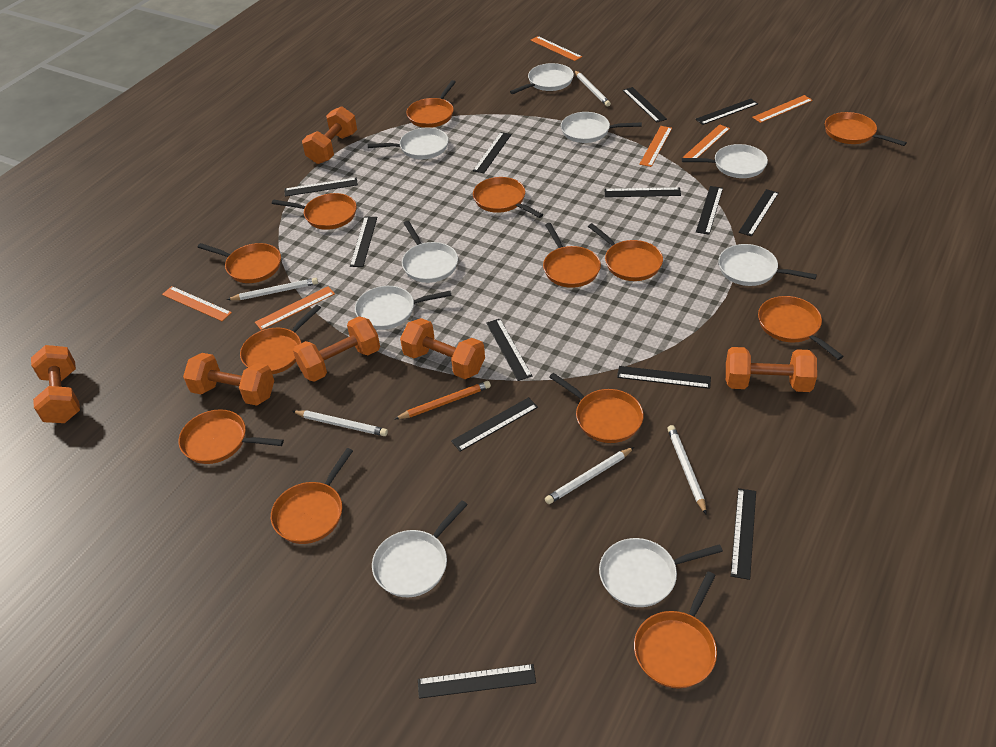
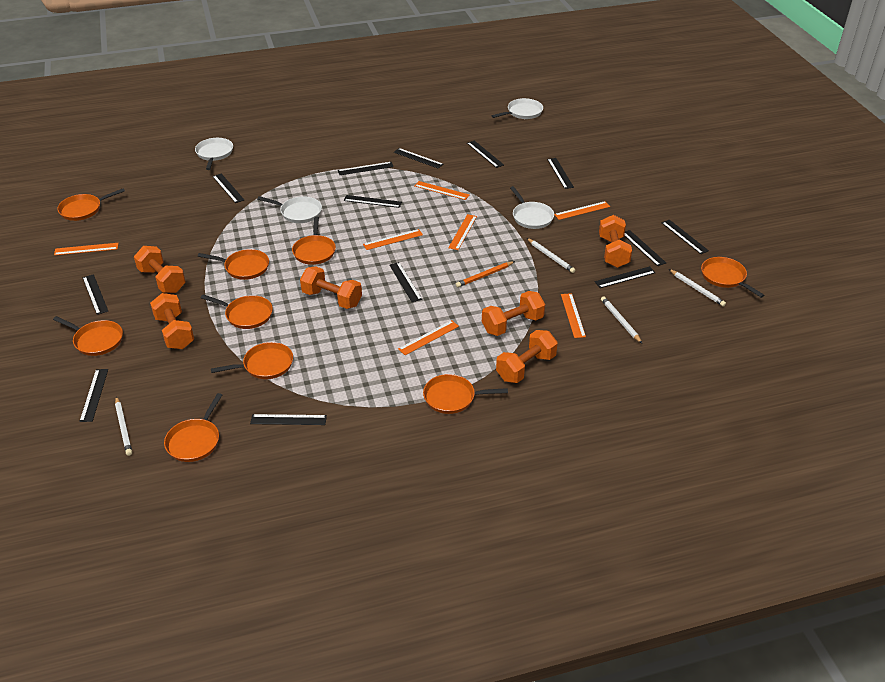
orange pan: [179,409,284,464] [198,243,281,283] [240,305,321,374] [271,448,353,544] [272,193,357,230] [406,80,456,128] [473,177,543,218] [543,223,601,288] [549,373,644,443] [588,223,663,281] [634,572,717,689] [758,296,844,360] [825,112,907,146] = 13 -> [53,316,123,356] [57,188,125,221] [164,393,222,462] [198,249,269,280] [201,294,273,329] [211,342,293,379] [292,216,336,265] [423,374,508,414] [701,257,764,298] = 9
orange ruler: [162,286,232,321] [255,286,335,330] [531,36,582,61] [639,126,672,167] [682,124,730,158] [752,95,813,123] = 6 -> [54,243,119,255] [363,229,423,250] [398,320,459,355] [415,181,469,200] [448,214,477,250] [554,201,610,220] [561,293,586,338] = 7
white pan: [355,286,451,330] [368,128,449,159] [372,500,468,597] [402,221,458,283] [510,63,574,94] [561,112,642,143] [599,538,723,607] [682,144,768,178] [718,244,817,286] = 9 -> [195,138,233,170] [257,196,322,223] [492,98,543,119] [510,186,554,229] = 4
white pencil: [227,278,318,300] [292,410,388,436] [545,447,634,504] [574,70,611,107] [667,425,706,514] = 5 -> [115,396,132,456] [527,238,575,273] [601,296,642,343] [669,269,726,307] = 4

